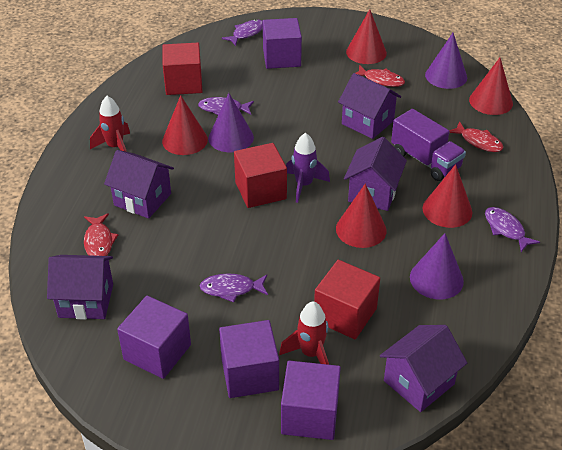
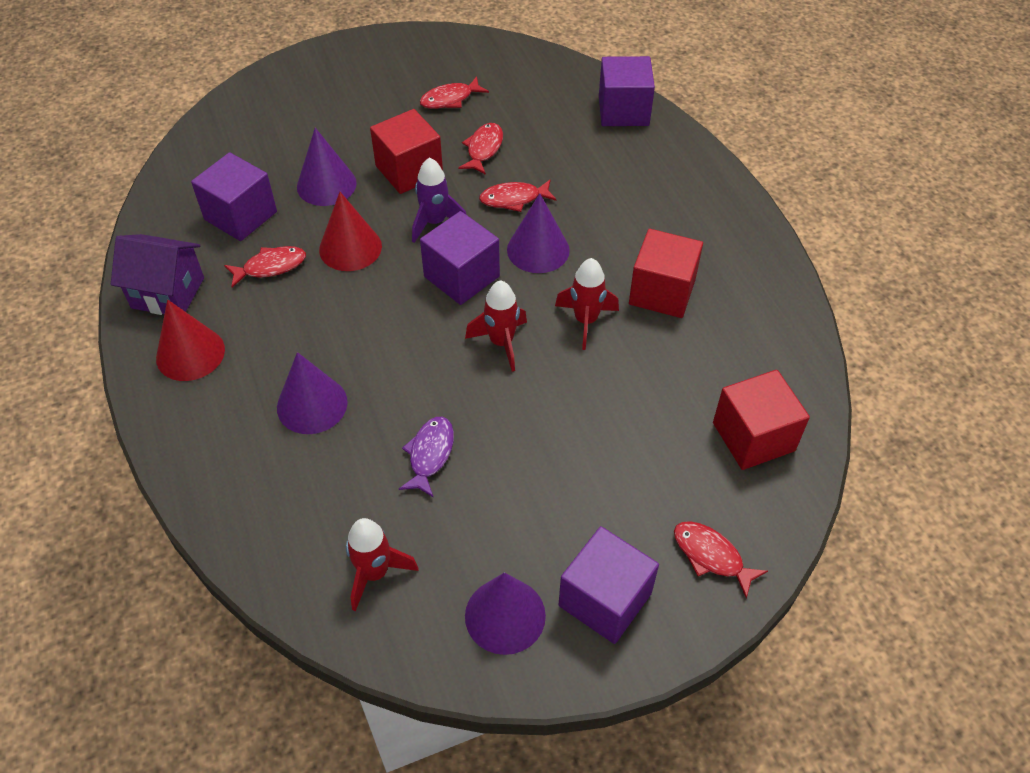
purple cone: [208,93,254,152] [410,233,464,299] [425,33,467,89] = 3 -> [277,352,348,434] [297,128,357,206] [465,572,546,655] [507,193,570,273] = 4
purple fish: [198,97,254,115] [200,274,268,303] [222,20,263,46] [485,207,540,252] = 4 -> [399,417,454,498] = 1
purple house: [47,255,113,320] [104,150,174,219] [338,73,401,139] [344,137,407,211] [380,325,467,412] = 5 -> [111,234,204,315] = 1
purple truck: [391,109,466,181] = 1 -> none = 0
red cone: [162,95,208,155] [336,184,387,248] [346,9,387,64] [422,164,472,228] [469,58,513,115] = 5 -> [156,300,225,381] [319,192,382,271] = 2
red fish: [84,213,118,256] [351,65,405,87] [449,121,504,152] = 3 -> [224,246,306,287] [420,76,489,109] [458,123,503,175] [479,180,557,212] [674,521,768,598] = 5
red rocket: [90,96,130,152] [279,301,329,365] = 2 -> [346,518,419,611] [465,280,527,371] [555,258,619,350] = 3

